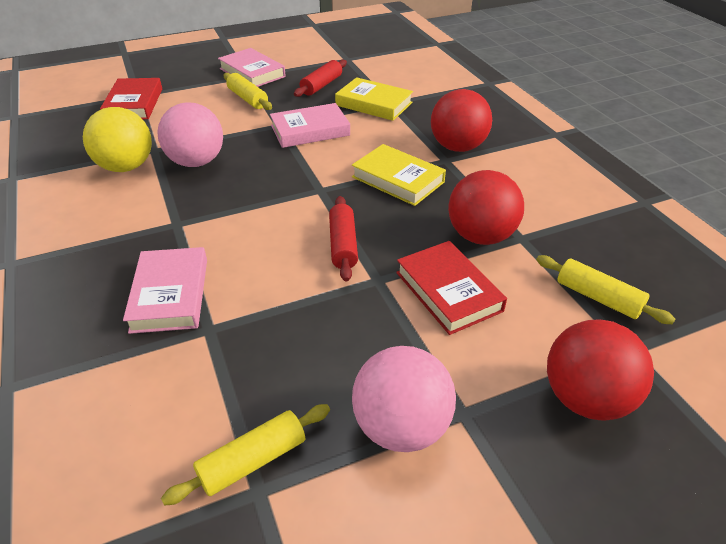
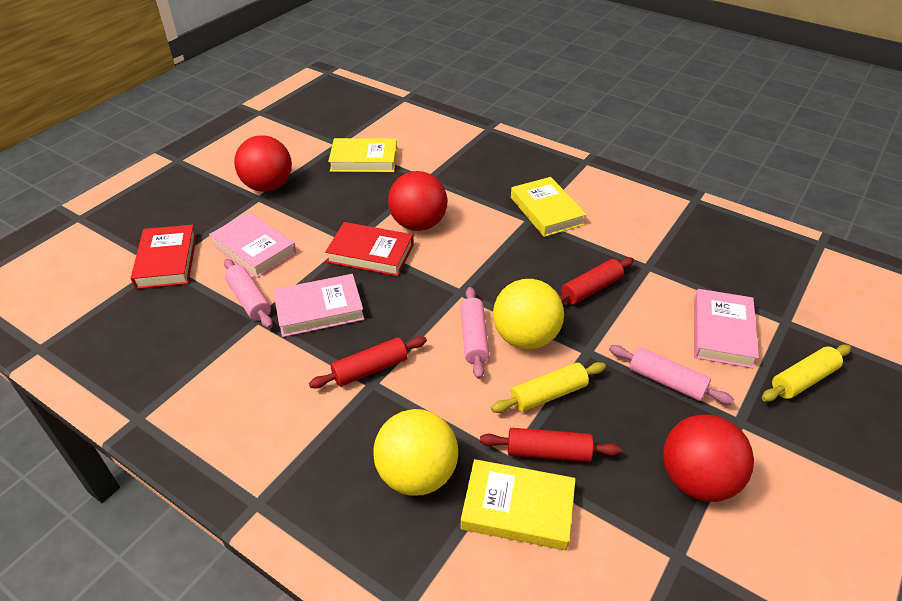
pink ball: [157,102,223,167] [352,346,456,452] = 2 -> none = 0
pink rolling pin: none = 0 -> [224,259,273,329] [460,287,489,379] [609,345,734,405] = 3
red rolling pin: [294,60,347,97] [329,196,358,282] = 2 -> [309,336,427,388] [480,428,621,462] [559,257,634,305] = 3
yellow ball: [83,107,152,172] = 1 -> [373,409,458,496] [493,279,564,349] = 2
yellow book: [335,77,413,121] [352,144,446,206] = 2 -> [328,138,397,172] [461,459,576,550] [511,177,586,237] = 3
yellow rolling pin: [161,404,330,506] [224,73,272,110] [536,255,675,324] = 3 -> [491,362,606,413] [762,345,851,402] = 2

